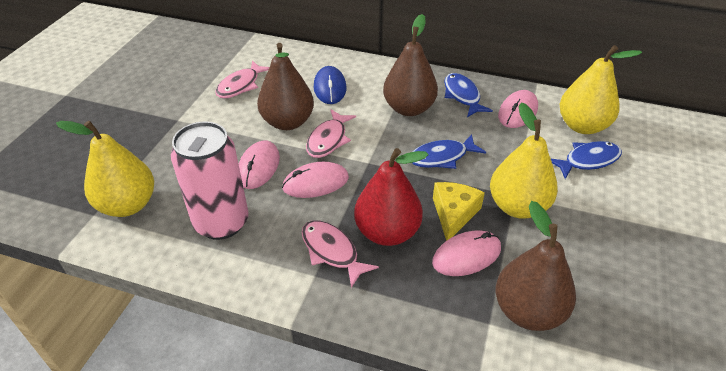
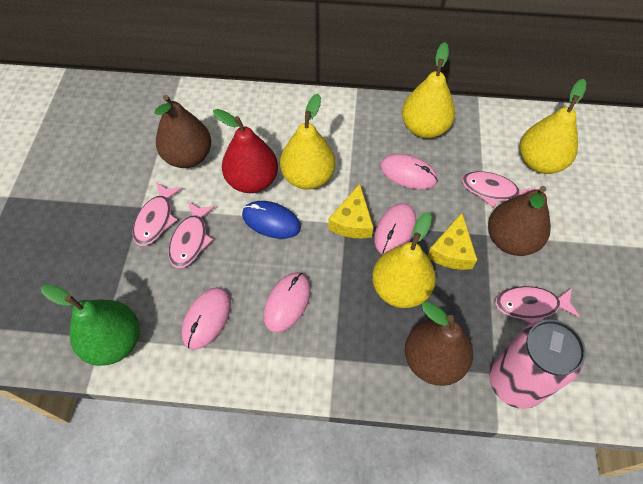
blue fish: [412,134,486,169] [444,73,493,117] [551,141,622,179] = 3 -> none = 0
green pear: none = 0 -> [41,285,139,366] = 1
pink fish: [215,60,270,98] [302,220,379,288] [306,110,356,158] = 3 -> [132,182,183,246] [168,202,215,268] [462,171,536,207] [495,286,580,324] = 4
yellow cheese: [433,182,485,241] = 1 -> [328,184,373,238] [428,213,477,270] = 2
yellow pear: [56,121,154,217] [490,102,558,219] [560,45,642,134] = 3 -> [280,94,335,190] [372,212,436,308] [402,42,455,138] [520,79,586,174] = 4

